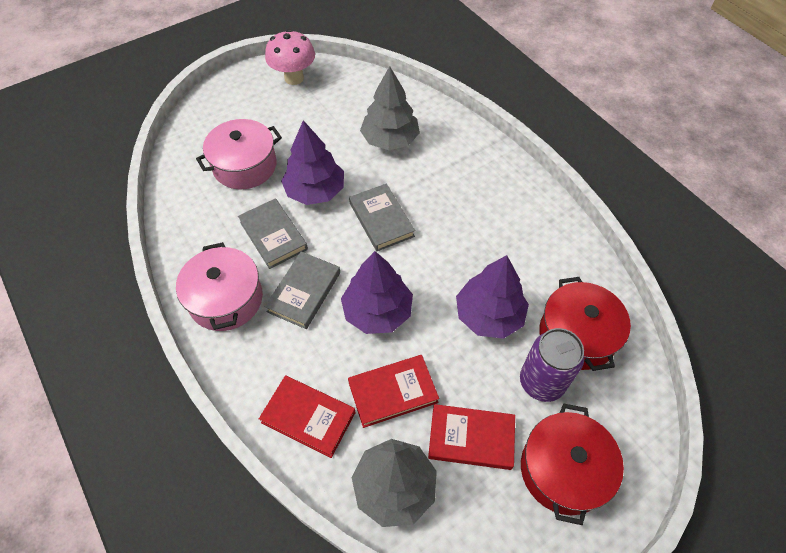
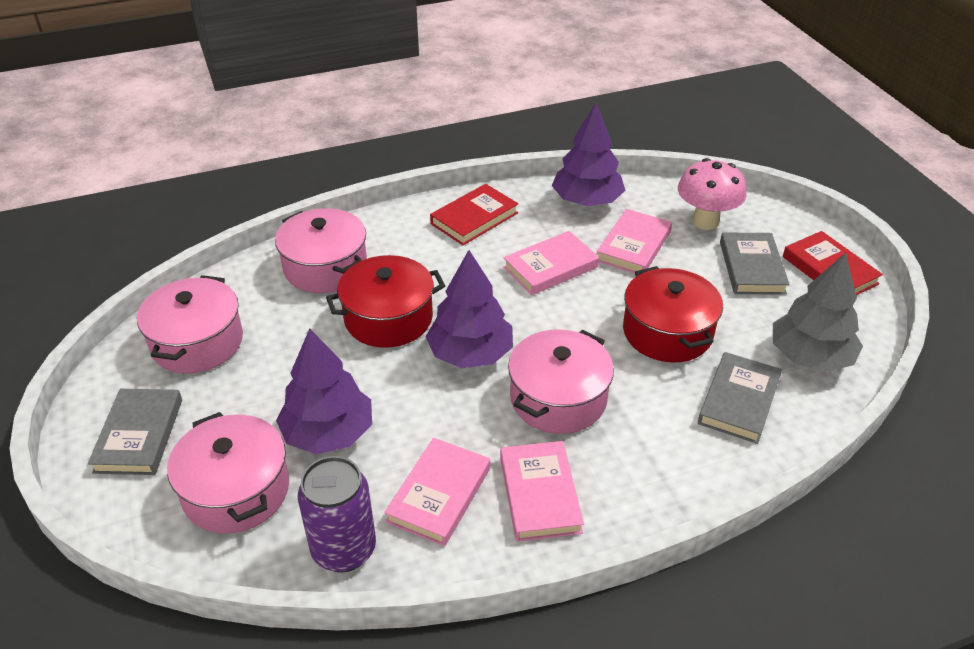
grey tree: [352,439,437,527] [360,66,420,150] = 2 -> [773,253,863,372] = 1
pink book: none = 0 -> [384,438,490,546] [500,441,584,542] [503,231,599,295] [597,209,672,273] = 4
pink pot: [176,242,263,331] [196,119,282,189] = 2 -> [137,275,243,374] [167,412,289,534] [275,208,367,293] [508,329,614,434] = 4
red book: [259,375,356,458] [348,355,439,428] [428,404,515,470] = 3 -> [430,184,518,245] [783,231,883,295] = 2

